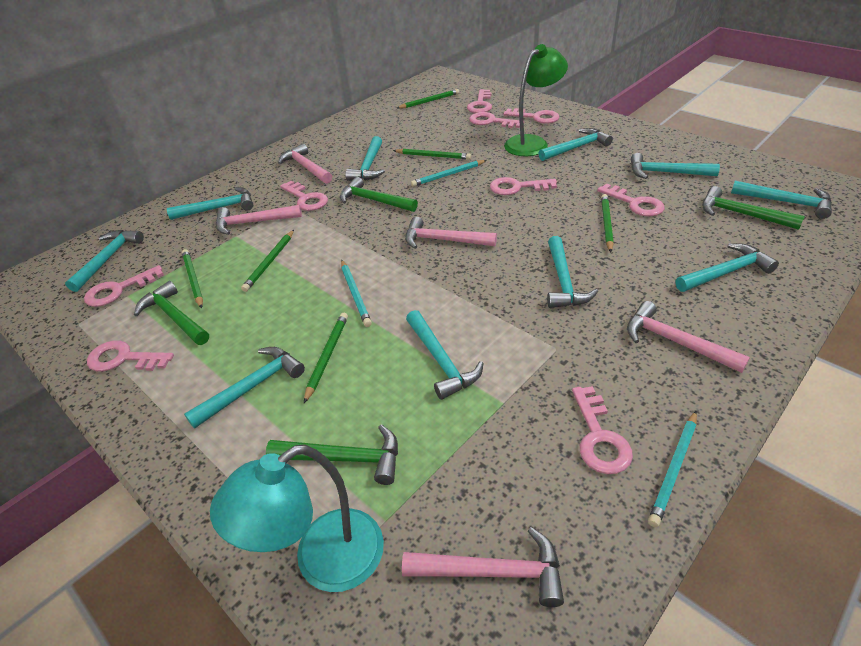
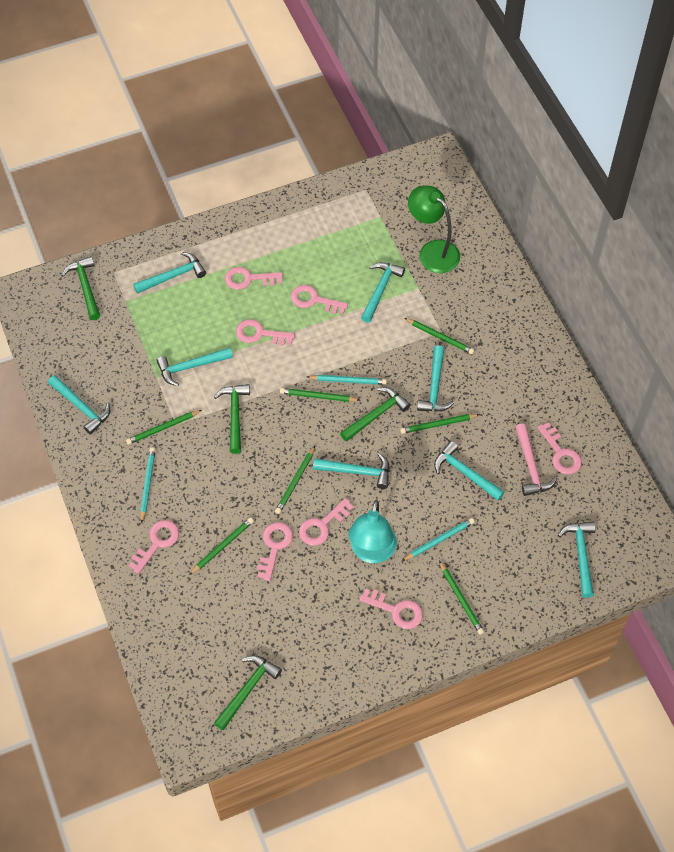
green pencil: [182,249,203,309] [241,230,294,292] [304,313,348,403] [393,149,471,160] [397,89,459,109] [601,194,614,252] = 6 -> [126,410,202,445] [189,517,254,575] [275,446,315,514] [280,388,360,402] [400,414,480,434] [404,318,475,354] [439,561,484,635] = 7
pink hammer: [216,205,302,235] [278,144,332,184] [402,527,564,607] [405,217,497,249] [627,301,750,373] = 5 -> [515,423,557,496] = 1
pink key: [84,265,164,307] [87,340,174,372] [280,181,328,211] [467,89,492,113] [469,112,520,128] [490,177,557,195] [503,108,559,124] [572,386,633,474] [597,184,665,216] = 9 -> [128,520,179,574] [225,267,283,290] [236,319,295,346] [257,522,293,581] [291,285,348,314] [299,498,354,546] [359,589,423,629] [537,422,582,474] = 8
turquoise hammer: [65,230,144,292] [167,187,253,220] [184,347,305,429] [345,136,385,181] [406,310,484,400] [539,128,613,161] [547,236,598,308] [631,153,720,179] [676,243,779,292] [731,181,832,219] = 10 -> [48,375,110,435] [133,252,206,294] [156,347,233,386] [313,453,390,489] [361,262,405,323] [417,345,454,412] [434,441,505,501] [558,521,596,598] = 8

